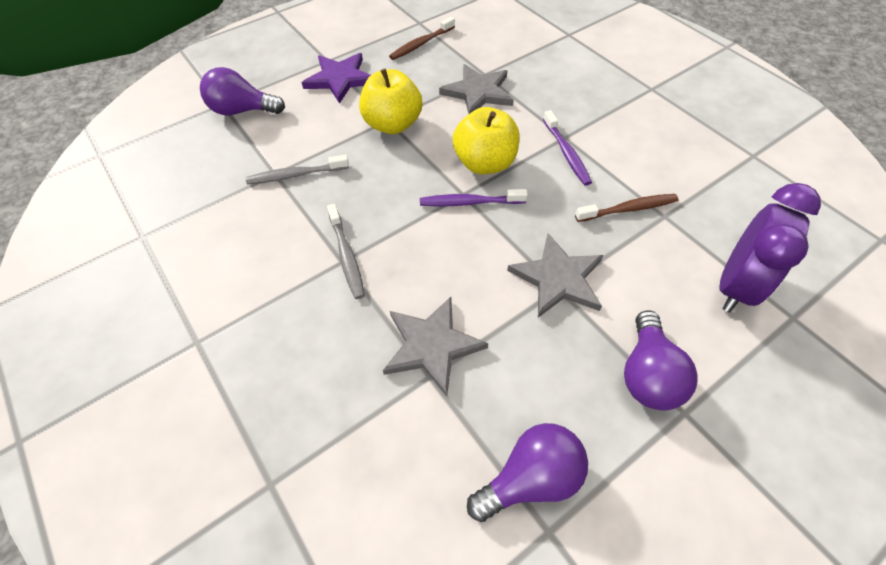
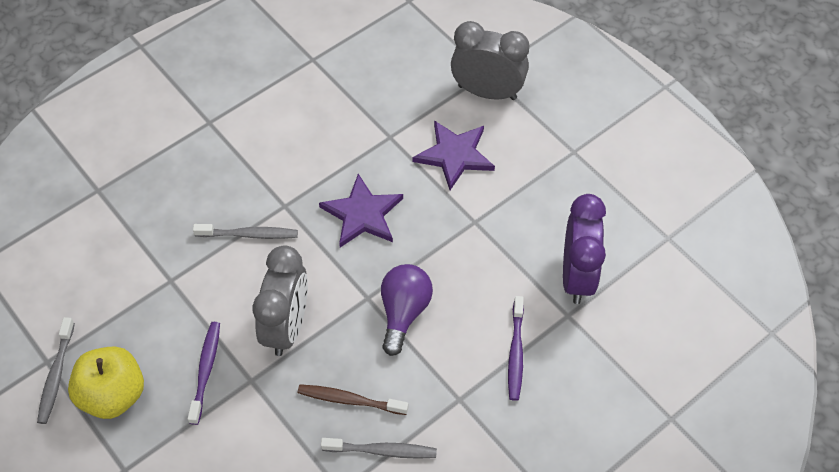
brown toothbrush: [389,16,455,60] [575,194,678,222] = 2 -> [298,384,409,415] = 1
grey clock: none = 0 -> [252,245,308,356] [451,21,529,100] = 2
grey star: [383,297,488,397] [439,64,513,114] [507,233,603,318] = 3 -> none = 0
grey toothbrush: [246,155,349,184] [327,204,365,299] = 2 -> [37,317,75,424] [193,224,298,239] [321,438,437,459] = 3
purple light bulb: [200,67,285,116] [467,423,588,522] [624,310,698,411] = 3 -> [381,264,433,356] = 1
purple star: [302,53,371,104] = 1 -> [319,174,403,248] [413,120,495,190] = 2
yellow apple: [359,69,422,134] [453,107,519,174] = 2 -> [68,346,144,419] = 1

